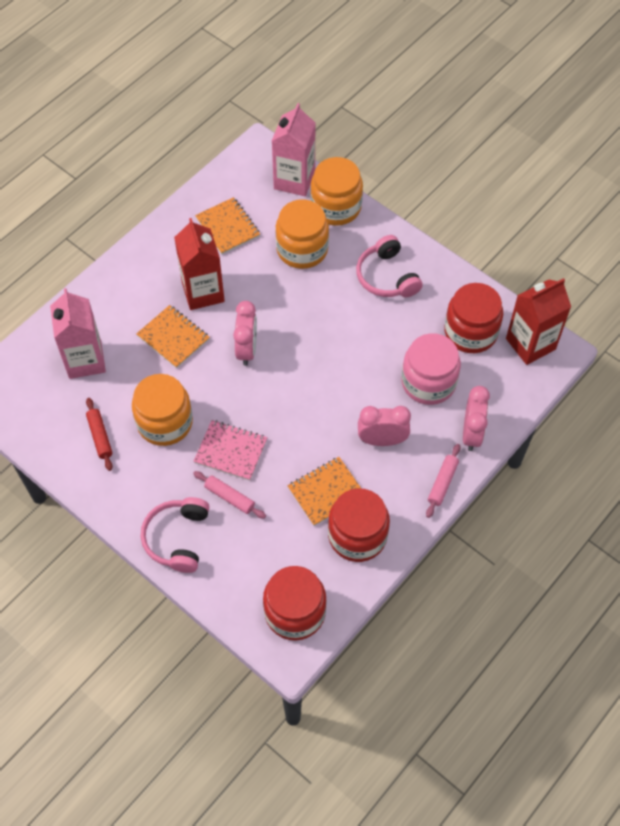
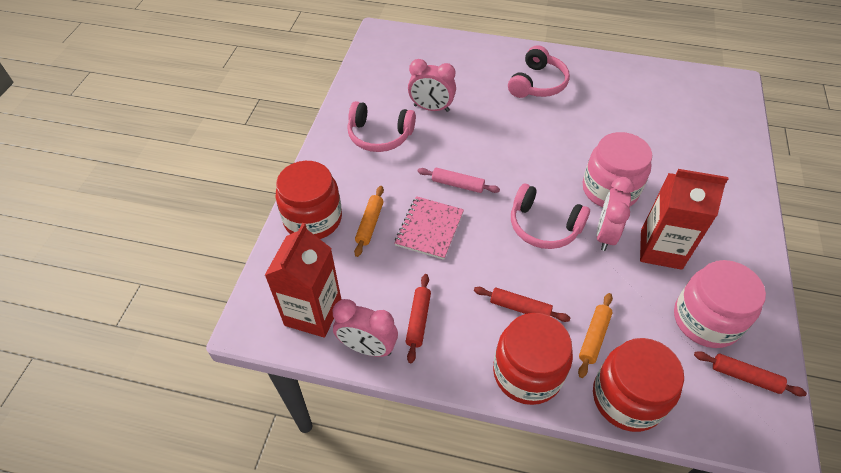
orange jar: [132,374,193,446] [275,199,329,269] [310,157,363,226] = 3 -> none = 0
orange notebook: [136,305,210,368] [195,197,260,255] [287,457,362,526] = 3 -> none = 0
orange rolling pin: none = 0 -> [354,186,384,257] [578,293,613,378] = 2
pink carton: [50,288,106,379] [272,103,315,196] = 2 -> none = 0
pink headphones: [141,497,209,573] [356,235,423,297] = 2 -> [347,101,416,152] [508,45,570,98] [511,184,590,249] = 3
pink jar: [402,333,461,405] = 1 -> [583,132,652,207] [674,260,766,348] = 2
pink rolling pin: [193,471,266,519] [426,444,460,518] = 2 -> [417,168,500,193] = 1
red rolling pin: [86,398,113,471] = 1 -> [406,274,431,363] [474,287,570,322] [694,351,807,396] = 3

